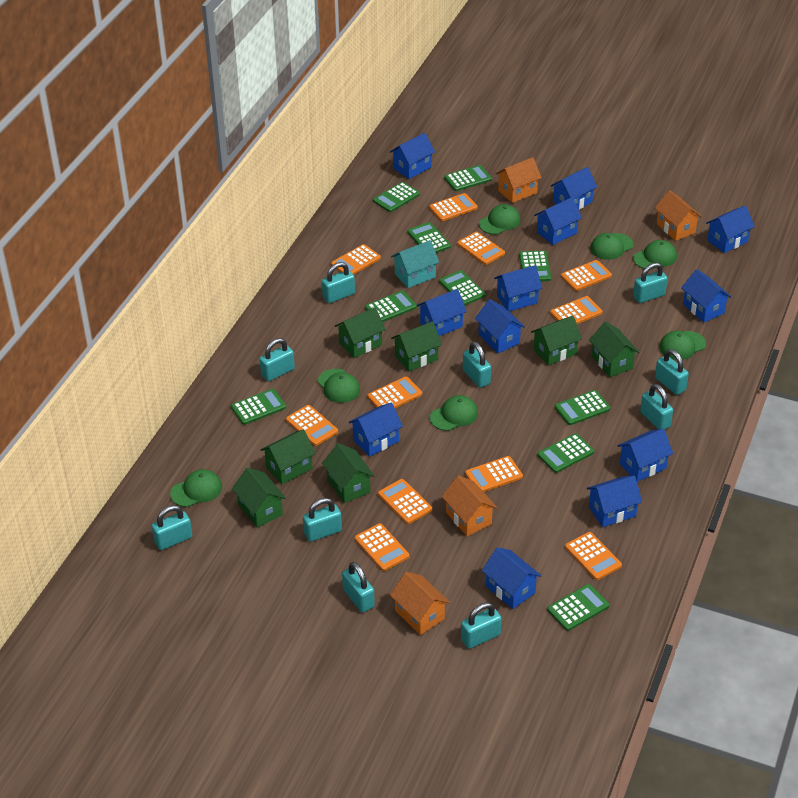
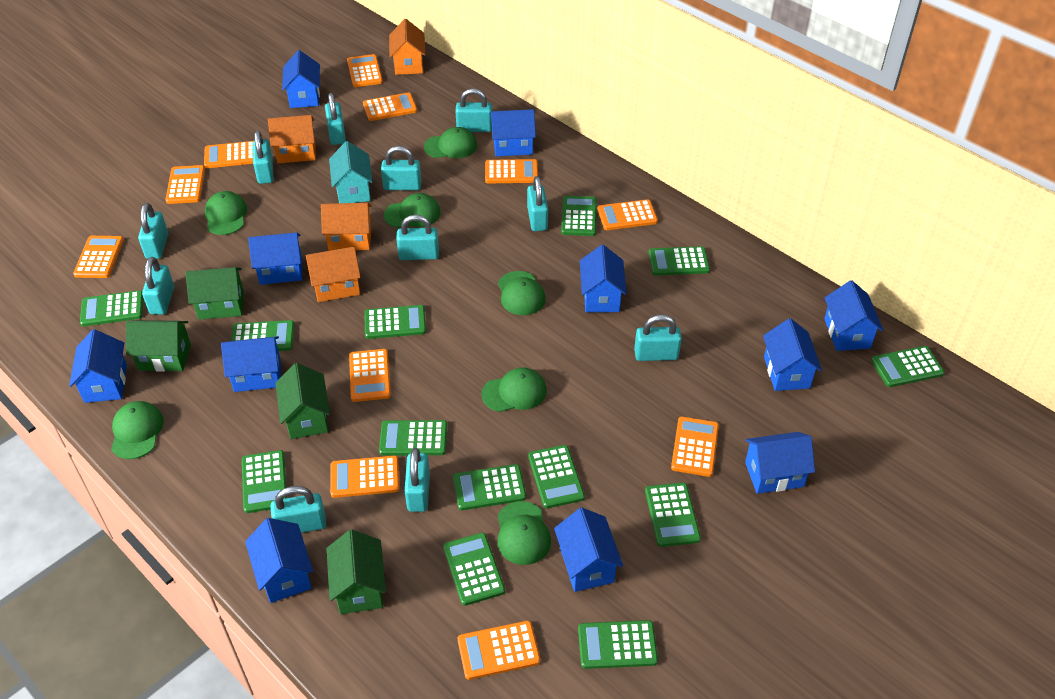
blue house: [349,403,403,457] [390,133,435,179] [417,289,467,336] [475,299,525,353] [482,547,541,609] [494,265,542,311] [534,197,582,245] [551,167,597,210] [587,476,642,527] [617,429,673,482] [681,269,731,322] [706,206,755,253] = 12 -> [69,329,127,403] [221,336,281,392] [245,518,313,603] [248,232,302,285] [282,50,320,108] [490,109,536,156] [554,508,623,592] [580,245,627,312] [745,432,815,494] [763,318,822,391] [824,280,883,351] = 11
green calculator: [231,389,286,425] [365,291,417,322] [373,182,420,212] [408,222,451,253] [439,270,486,306] [444,165,492,191] [519,251,551,281] [538,433,594,473] [547,584,609,631] [555,390,610,425] = 10 -> [80,290,143,326] [231,320,294,351] [242,450,287,513] [364,305,426,339] [379,420,447,455] [443,533,505,606] [453,464,526,510] [528,445,585,508] [561,196,597,236] [578,620,658,669] [645,482,701,547] [649,246,710,276] [871,346,945,387] = 13
green house: [232,467,286,528] [261,429,316,484] [322,443,375,503] [335,307,386,358] [391,321,442,371] [531,316,582,365] [589,322,639,377] = 7 -> [126,320,191,372] [185,267,244,320] [275,363,330,439] [326,529,386,614] = 4
turquoise padlock: [152,505,192,550] [260,338,295,381] [303,498,342,542] [322,262,355,303] [342,562,375,612] [461,602,502,649] [463,342,491,388] [633,263,668,303] [640,384,673,430] [655,349,689,395] = 10 -> [138,203,168,259] [142,257,174,315] [253,130,274,184] [270,486,326,533] [325,93,346,145] [381,146,422,190] [396,214,439,260] [405,448,430,512] [455,88,492,132] [527,176,548,231] [634,314,682,361] = 11

